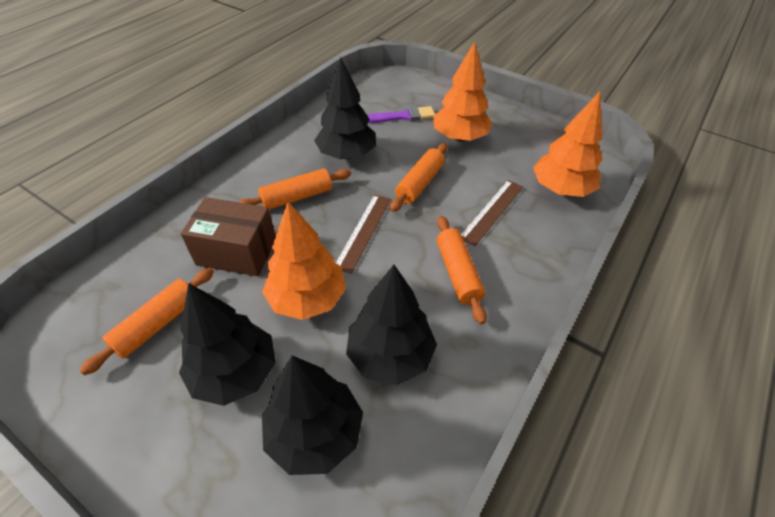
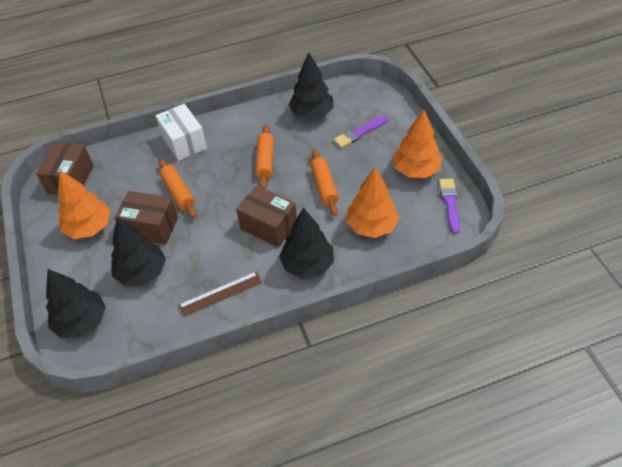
brown box: [181,197,276,276] = 1 -> [36,142,94,195] [114,191,178,245] [236,186,297,247] = 3
brown ruler: [336,194,391,274] [461,180,523,246] = 2 -> [178,272,262,317] = 1
orange rolling pin: [79,268,214,375] [239,168,351,209] [390,143,448,212] [437,216,487,324] = 4 -> [159,159,197,218] [256,125,274,189] [311,149,339,216] = 3
purple brush: [366,106,435,123] = 1 -> [334,116,388,148] [439,179,460,234] = 2
white box: none = 0 -> [156,104,207,161] = 1

